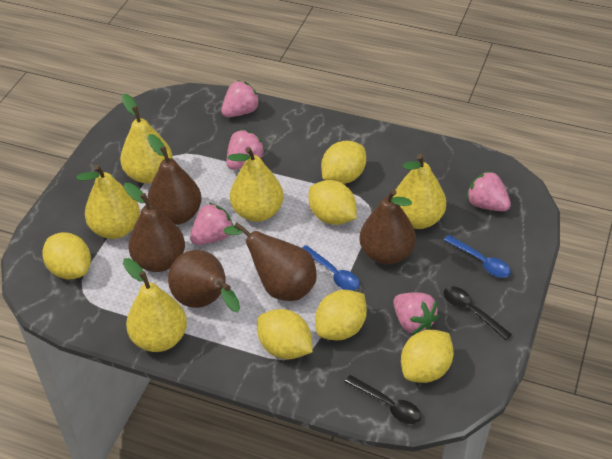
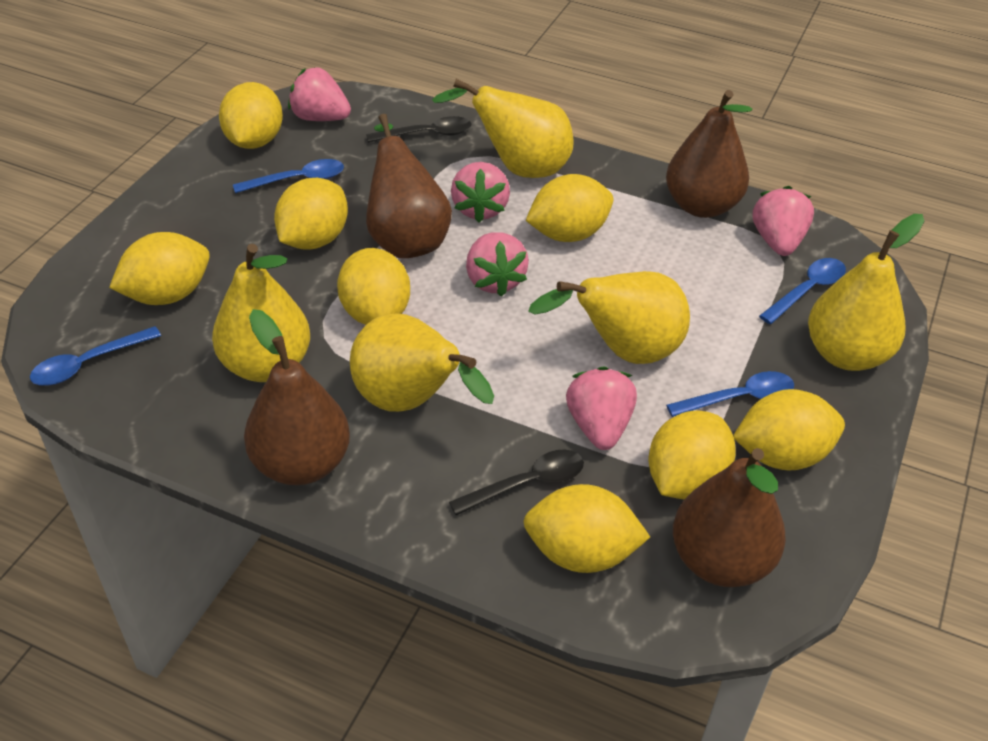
blue spoon: [302,245,360,291] [444,235,511,278] = 2 -> [30,326,161,386] [233,159,344,193] [666,371,794,417] [759,258,846,324] = 4
brown pear: [124,183,185,272] [147,134,201,225] [168,250,240,312] [224,222,317,301] [359,189,416,265] = 5 -> [244,309,350,485] [366,114,452,258] [666,90,753,218] [673,448,786,587] = 4
yellow lemon: [42,232,91,279] [257,309,313,359] [309,180,357,225] [315,290,367,340] [321,141,366,184] [401,330,454,383] = 6 -> [109,232,210,305] [219,82,283,149] [274,178,348,250] [337,248,410,325] [523,484,650,573] [526,174,613,242] [648,411,736,500] [733,389,845,470] = 8

